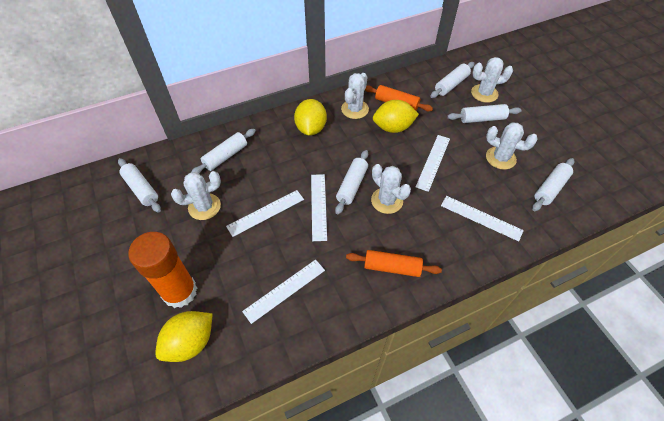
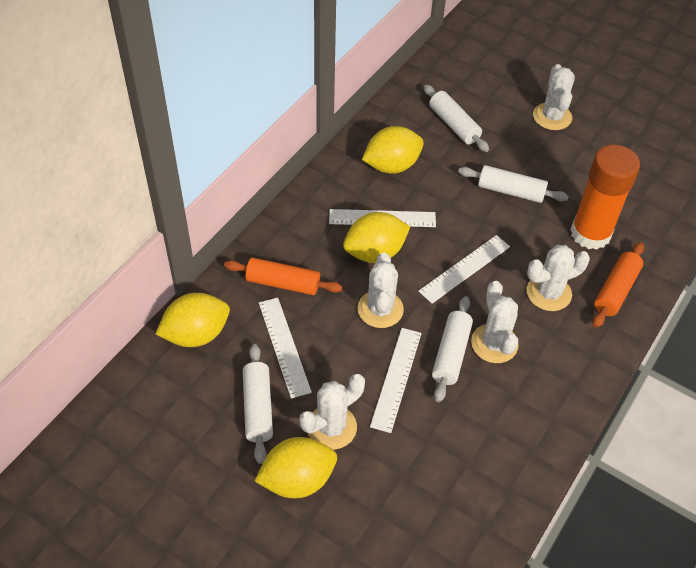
white rolling pin: [118,158,161,213] [191,129,256,173] [335,150,368,215] [430,62,475,98] [447,104,522,123] [532,158,574,211] = 6 -> [243,344,273,464] [423,84,489,152] [432,296,473,402] [458,165,569,203] = 4
white ruler: [226,190,304,237] [242,260,325,324] [311,174,327,241] [416,135,450,192] [441,196,524,242] = 5 -> [259,298,312,399] [329,209,436,227] [370,328,422,433] [418,235,510,304] = 4
yellow lemon: [155,311,213,362] [294,99,327,136] [373,100,419,133] = 3 -> [156,293,230,347] [255,437,337,498] [343,212,410,263] [362,126,424,174] = 4

